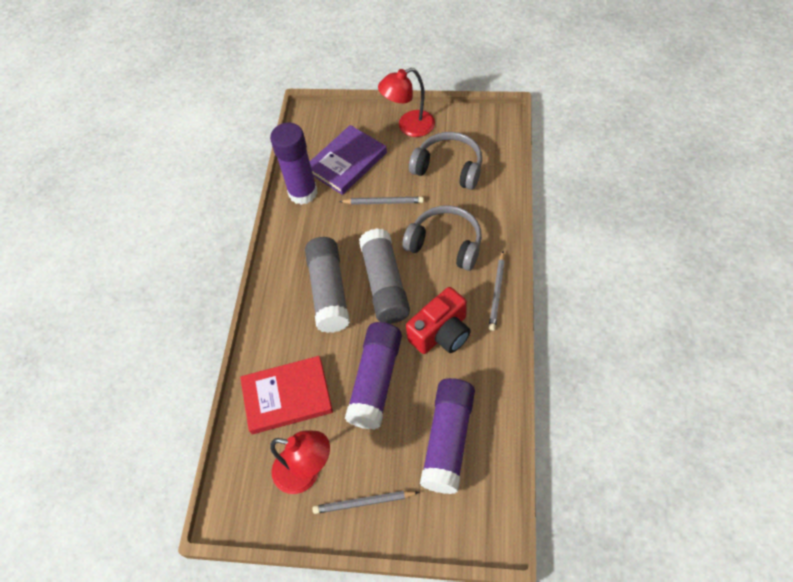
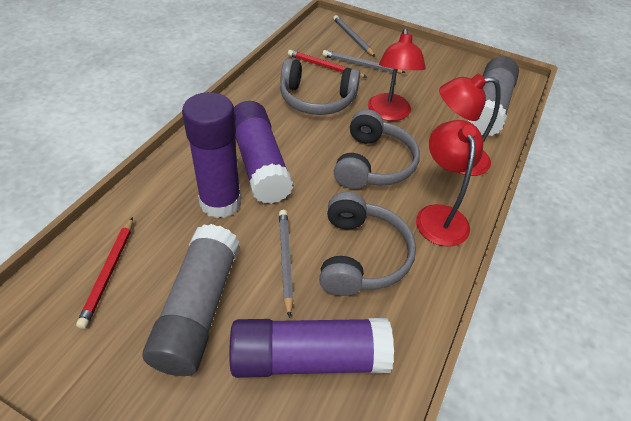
grey headphones: [402,205,482,271] [409,132,482,190] = 2 -> [280,58,360,115] [319,192,416,296] [334,109,420,189] = 3
purple book: [310,125,387,195] = 1 -> none = 0
red book: [240,356,333,434] = 1 -> none = 0
red camera: [406,287,471,354] = 1 -> none = 0
red lamp: [270,430,330,494] [378,68,435,137] = 2 -> [368,28,426,121] [416,120,483,247] [439,74,501,176] = 3
red pencil: none = 0 -> [76,217,133,329] [288,50,367,78] = 2

